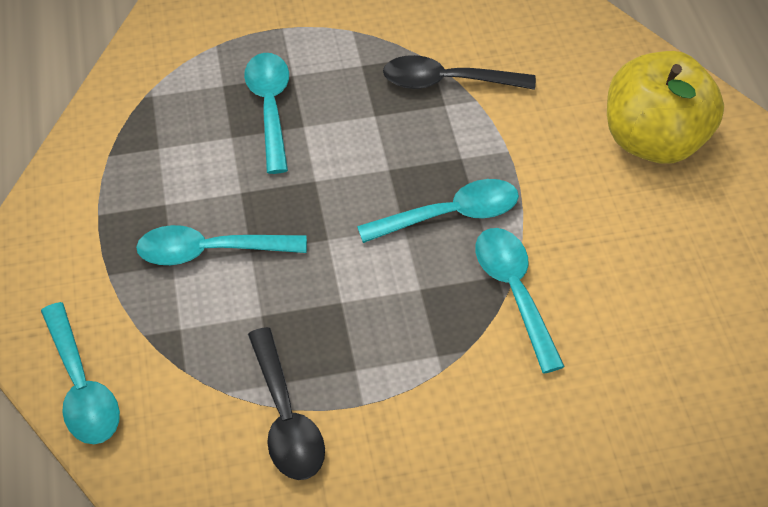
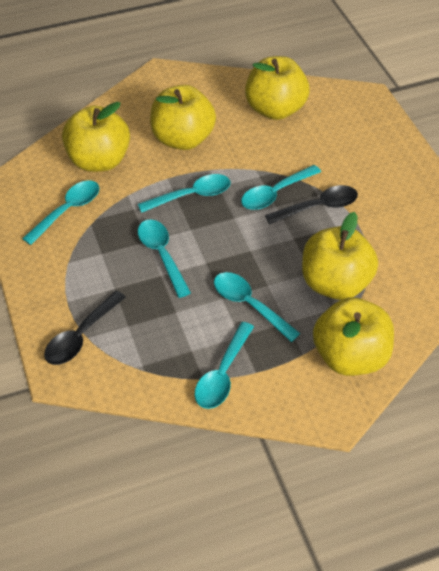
turquoise spoon: [41,302,120,444] [136,225,307,265] [244,53,289,174] [357,179,519,243] [475,228,565,373] = 5 -> [22,180,99,245] [138,174,231,213] [138,219,191,298] [194,322,254,409] [214,272,300,342] [241,165,321,210] = 6
yellow apple: [607,51,724,164] = 1 -> [62,102,130,172] [150,85,216,150] [245,56,309,120] [302,212,378,300] [313,297,394,376] = 5

